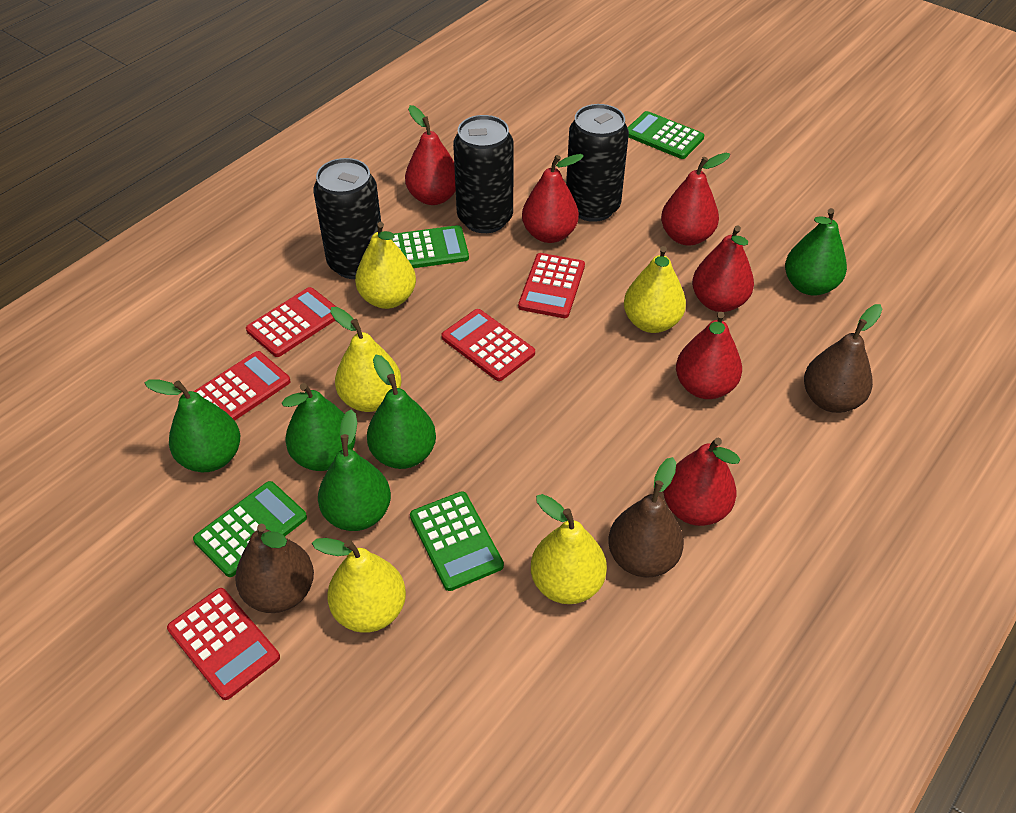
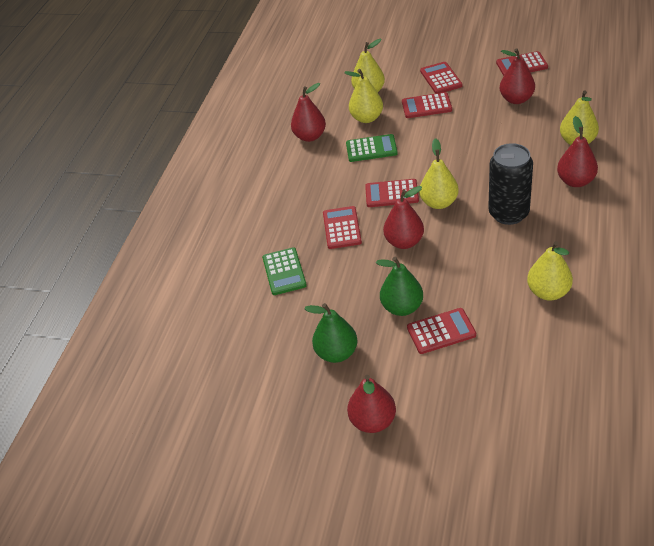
black can: [313,158,381,279] [453,115,514,233] [566,104,629,222] = 3 -> [488,143,533,225] = 1
brown pear: [235,524,314,613] [608,457,684,577] [804,304,882,413] = 3 -> none = 0
green calculator: [193,481,307,577] [392,225,469,268] [410,491,504,591] [628,111,704,159] = 4 -> [262,247,307,295] [346,134,398,162] = 2
green pear: [145,379,240,472] [282,383,356,471] [318,410,391,531] [367,355,436,469] [785,208,847,296] = 5 -> [304,303,357,363] [376,257,423,316] = 2
red calculator: [167,588,280,700] [193,351,291,420] [246,287,336,357] [441,309,535,381] [518,253,585,318] = 5 -> [323,206,362,249] [365,179,419,207] [402,92,452,118] [407,308,476,354] [420,62,462,94] [496,51,548,76] = 6
red pear: [405,105,456,205] [522,154,584,243] [661,153,730,245] [663,438,740,526] [676,312,742,399] [692,225,754,312] = 6 -> [291,83,326,142] [347,375,396,433] [383,186,424,249] [500,48,535,104] [557,116,598,187] = 5

